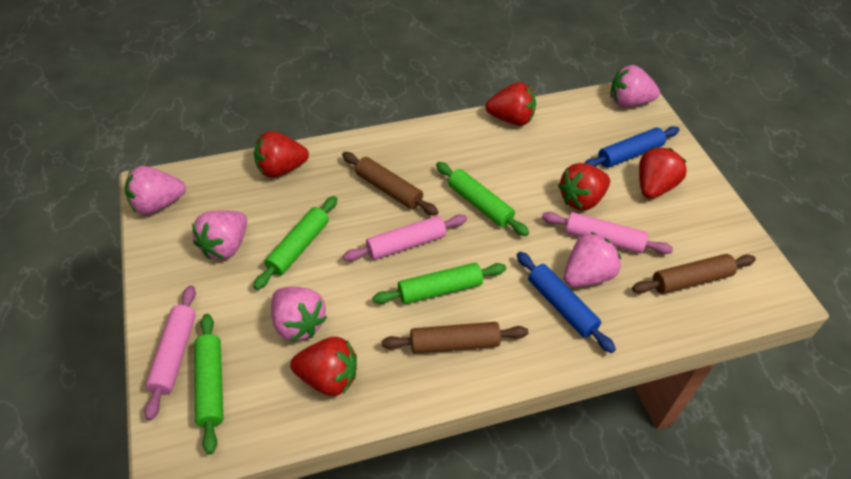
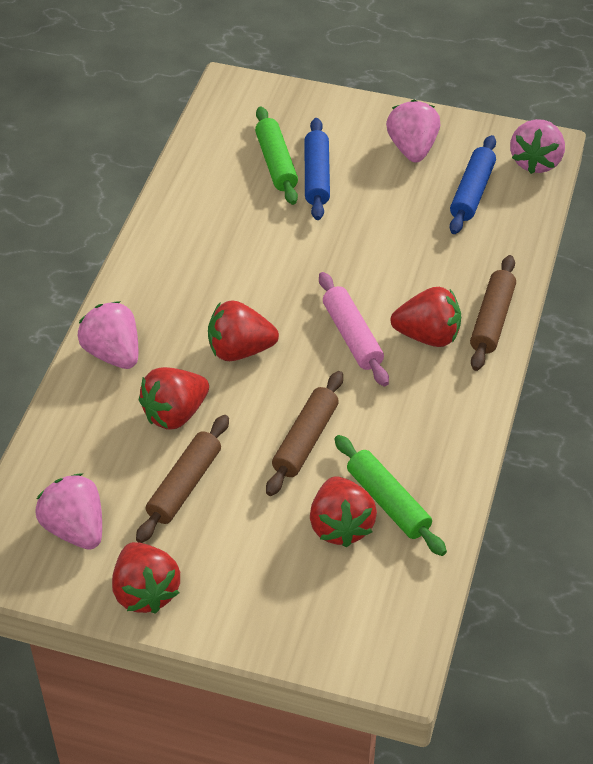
green rolling pin: [194,314,223,455] [253,196,337,290] [372,263,506,304] [436,162,529,236] = 4 -> [255,107,298,205] [334,435,447,556] = 2
pink rolling pin: [144,285,196,420] [343,214,467,261] [542,212,673,254] = 3 -> [319,272,389,387] = 1
pink strawberry: [125,166,186,215] [192,210,247,260] [271,287,327,342] [564,232,621,287] [610,65,660,107] = 5 -> [35,474,102,550] [78,301,138,369] [386,100,440,162] [510,119,565,174] = 4

